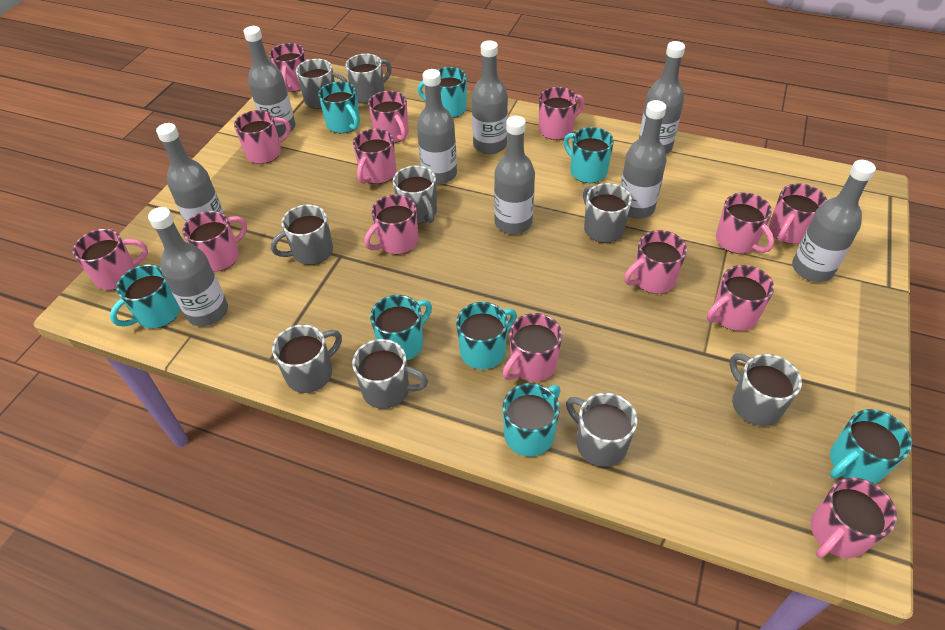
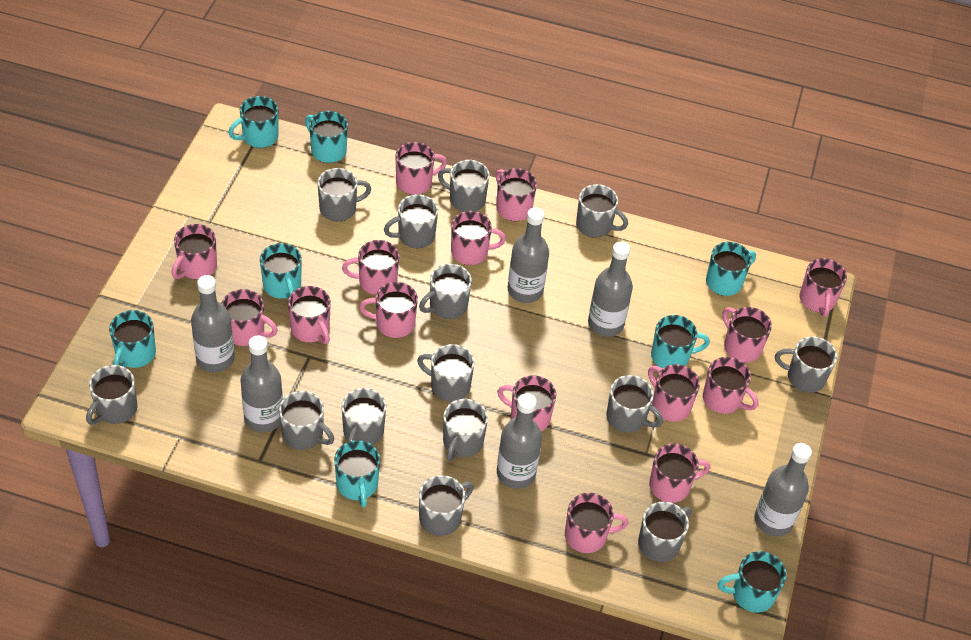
grey bottle: [148,207,228,326] [156,123,225,223] [244,26,296,137] [417,69,457,184] [472,40,508,154] [494,116,535,234] [620,100,667,219] [639,41,685,154] [792,160,876,282] = 9 -> [191,275,235,373] [240,335,283,432] [497,393,542,489] [508,207,549,303] [588,241,633,337] [754,443,812,536] = 6
grey mug: [271,205,333,265] [272,325,342,393] [296,59,347,109] [345,54,392,104] [352,339,428,409] [393,166,437,224] [566,393,638,467] [583,183,632,243] [730,353,802,426] = 9 -> [86,365,138,425] [279,391,334,450] [317,168,371,222] [342,388,386,445] [384,194,438,248] [417,344,475,402] [419,264,472,319] [419,475,474,536] [438,160,490,212] [443,399,488,461] [576,184,628,238] [606,375,663,433] [638,501,692,562] [775,336,837,393] = 14
pink mug: [73,229,148,290] [182,211,247,272] [234,110,291,164] [269,43,306,92] [353,128,396,184] [364,194,418,254] [368,91,409,143] [502,313,562,382] [539,87,584,140] [624,230,687,294] [707,265,774,331] [716,192,774,254] [769,183,827,244] [811,477,897,558] = 14 -> [172,224,217,279] [221,289,278,346] [288,286,331,344] [342,240,399,295] [359,282,418,338] [396,142,447,195] [451,211,506,265] [496,168,537,221] [497,375,556,431] [565,493,629,553] [648,364,700,422] [649,444,710,503] [703,357,758,414] [722,307,772,362] [800,258,847,317] = 15

